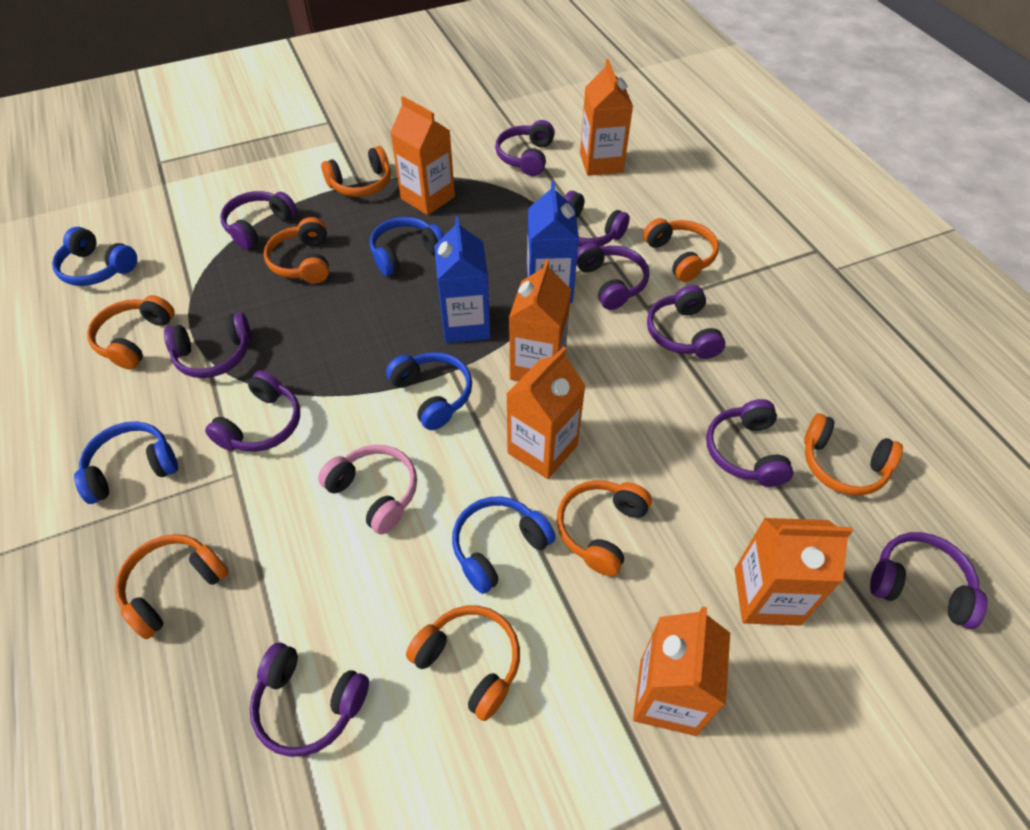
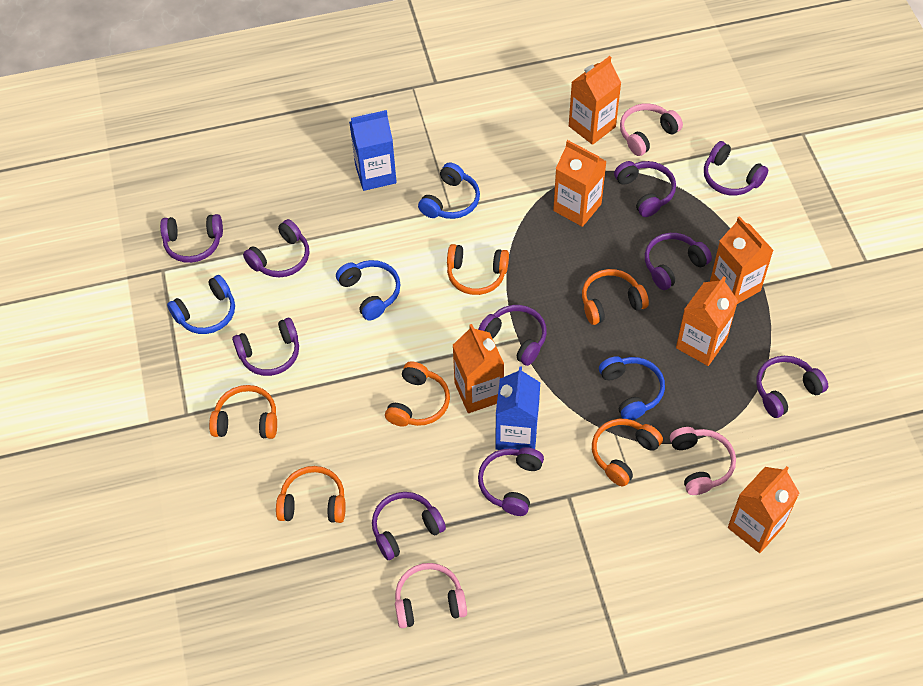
blue headphones: [52,227,137,286] [74,422,178,504] [370,217,444,276] [386,352,472,430] [452,497,556,594] = 5 -> [167,275,235,334] [336,260,401,320] [418,162,480,219] [599,356,665,420] = 4
orange headphones: [87,295,175,369] [115,534,229,639] [264,217,329,283] [321,146,391,197] [406,606,520,721] [557,480,652,576] [643,218,719,282] [804,414,903,496] = 8 -> [209,385,277,439] [276,466,346,523] [385,361,450,427] [447,244,509,295] [582,269,649,325] [592,419,663,486] = 6
pink headphones: [318,445,417,534] = 1 -> [395,563,467,628] [620,103,683,156] [670,427,736,495] = 3

